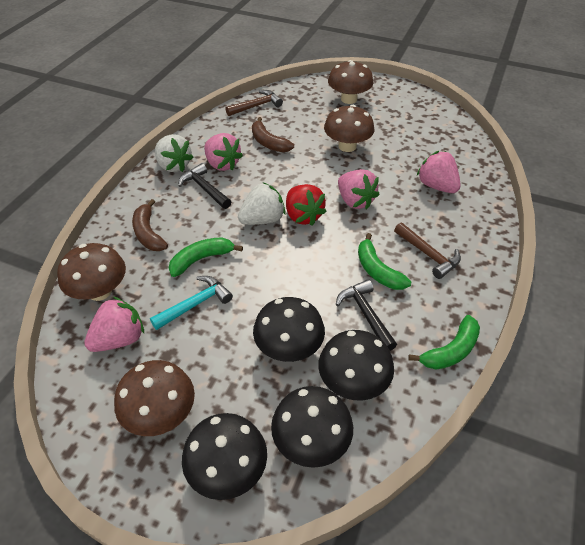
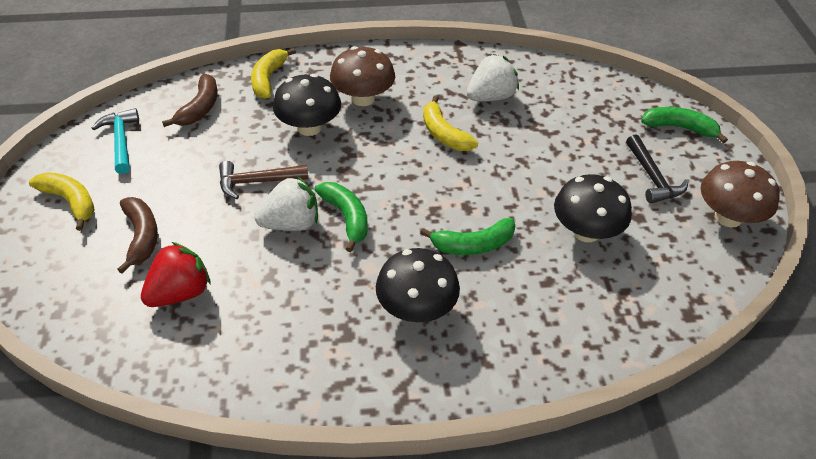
black hammer: [178,163,231,209] [336,279,397,351] = 2 -> [626,135,689,203] = 1
black mushroom: [182,413,267,500] [253,297,325,362] [271,386,353,468] [318,330,394,400] = 4 -> [273,74,341,136] [376,248,460,322] [554,174,632,242] = 3
brown hammer: [226,90,283,116] [394,223,461,279] = 2 -> [219,161,308,199] = 1
brown mushroom: [57,243,126,301] [114,360,195,436] [324,105,374,152] [328,60,373,104] = 4 -> [330,46,395,106] [700,161,780,227] = 2
pink strawberry: [84,297,144,352] [204,133,243,171] [338,169,380,209] [417,151,461,193] = 4 -> none = 0
yellow banana: none = 0 -> [29,172,95,231] [251,48,296,99] [423,95,478,151] = 3

